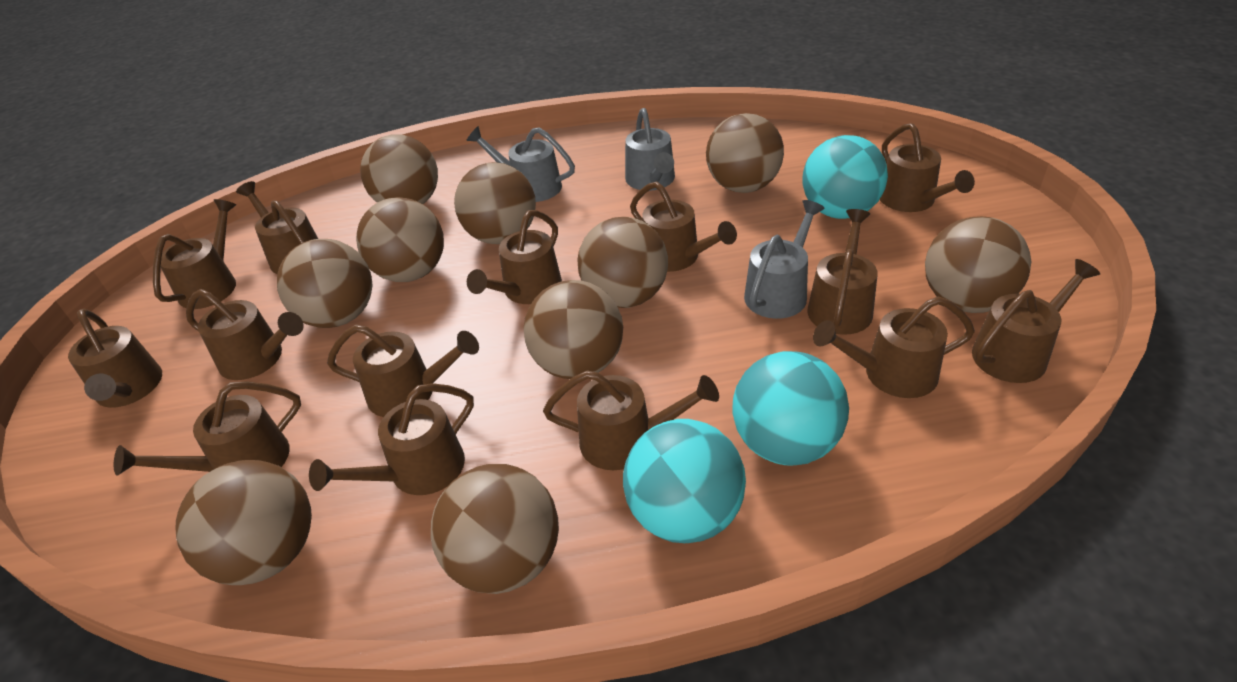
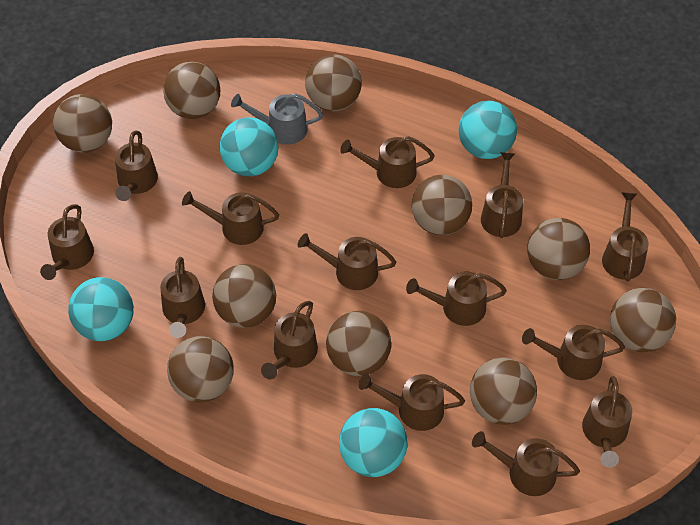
grey watering can: [466,126,575,202] [625,108,675,191] [744,200,825,319] = 3 -> [231,93,323,145] = 1
turquoise ball: [623,419,746,543] [733,351,849,466] [802,135,888,219] = 3 -> [68,277,134,341] [219,117,278,176] [339,408,407,477] [459,101,517,159] = 4

